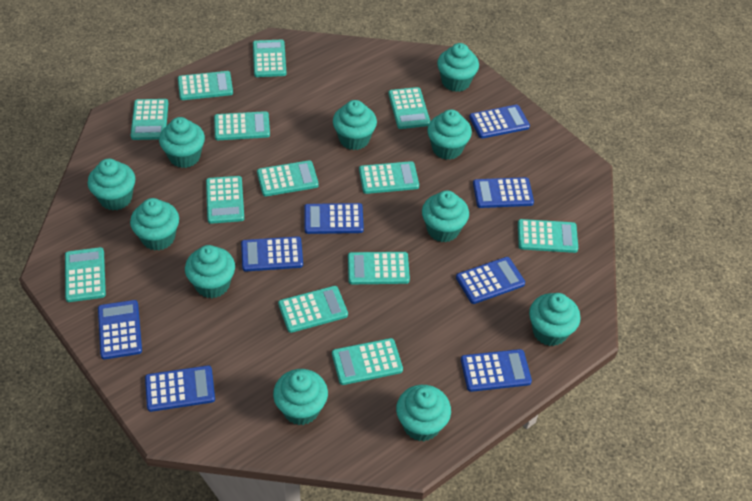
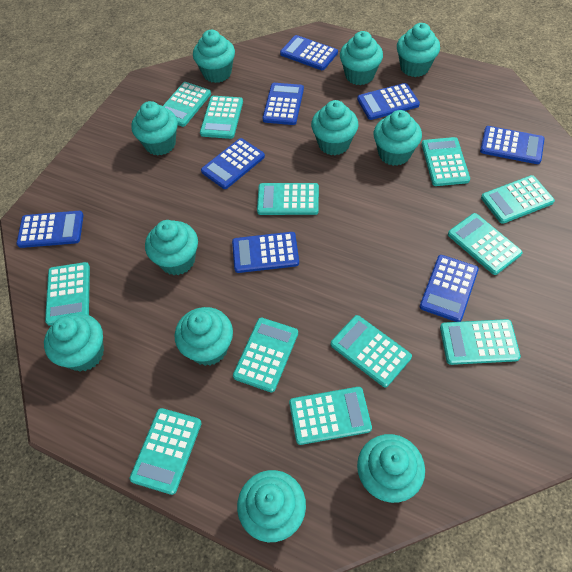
turquoise calculator: [65,247,106,302] [131,99,168,140] [178,71,233,100] [206,176,244,224] [214,111,270,140] [253,40,287,77] [257,160,319,196] [278,286,348,333] [332,338,403,385] [348,252,410,284] [359,161,419,194] [388,87,430,129] [518,219,578,253] = 13 -> [45,262,90,325] [130,408,201,495] [163,82,211,127] [200,96,243,139] [233,318,298,393] [257,183,319,215] [289,387,372,445] [331,315,412,387] [422,137,470,186] [440,319,521,365] [448,213,523,275] [481,175,555,224] = 12

